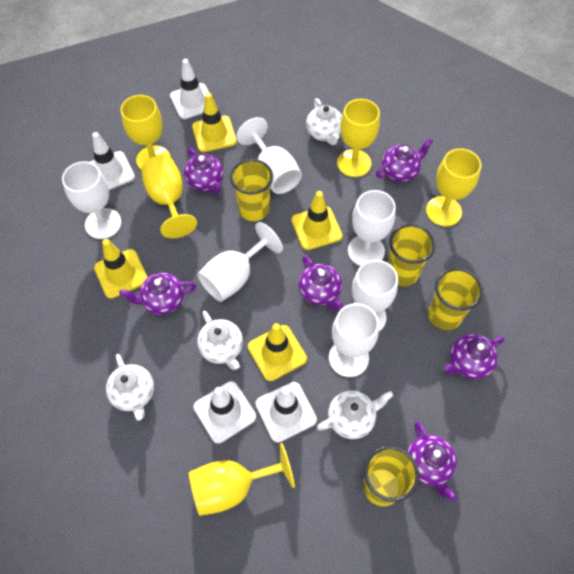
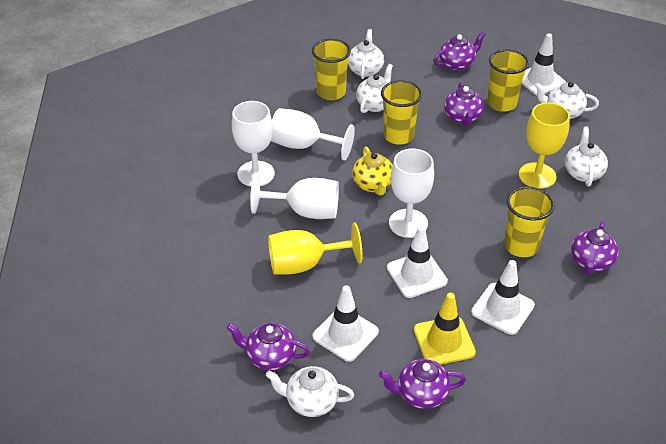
purple teapot: [119,273,196,315] [184,148,224,194] [299,255,343,311] [376,138,433,182] [407,422,457,501] [444,334,505,379] = 6 -> [227,323,310,371] [379,359,466,409] [433,31,486,71] [444,82,484,126] [571,221,619,275] = 5
white goblet: [62,161,121,239] [197,222,283,302] [236,117,302,194] [329,303,379,377] [348,190,396,266] [352,260,398,331] = 6 -> [232,101,275,186] [250,175,339,219] [271,108,355,161] [389,148,434,238] = 4
white teapot: [106,354,154,420] [197,311,243,370] [306,98,342,145] [317,391,393,439] = 4 -> [266,366,354,417] [348,29,384,79] [356,64,393,113] [535,81,599,119] [565,127,608,187] = 5
yellow goblet: [121,95,171,170] [141,155,197,238] [189,443,295,516] [337,99,380,177] [426,148,482,226] = 5 -> [268,223,362,275] [519,102,570,189] = 2
yellow teapot: none = 0 -> [352,147,393,195] = 1
yellow traffic cone: [94,239,148,299] [192,93,237,152] [248,323,307,381] [291,191,343,250] = 4 -> [414,293,476,365] = 1

